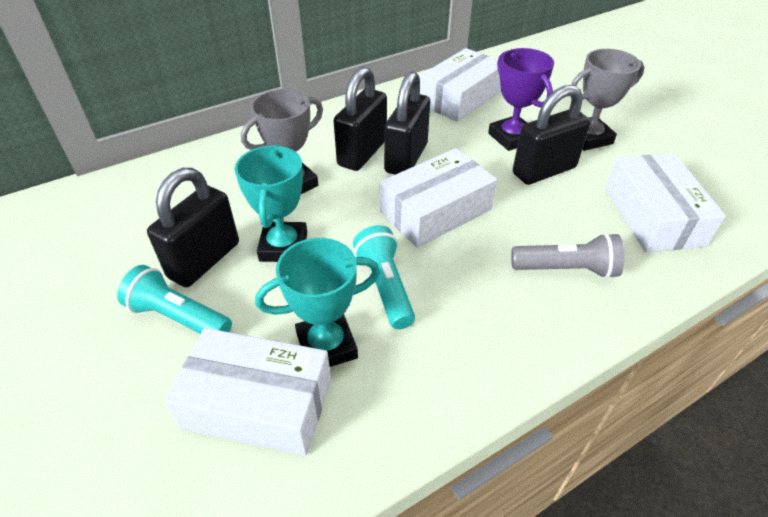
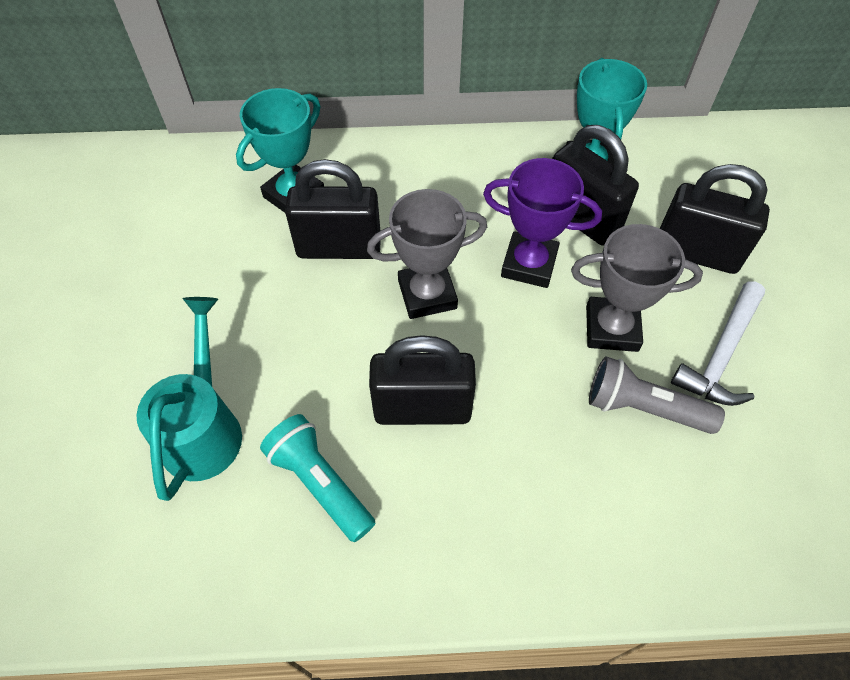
turquoise flashlight: [117,265,232,334] [353,225,415,329] = 2 -> [260,414,376,542] = 1
turquoise watering can: none = 0 -> [137,297,242,501] = 1
white box: [165,328,331,456] [380,148,497,248] [420,48,501,122] [605,153,726,252] = 4 -> none = 0
white hammer: none = 0 -> [671,281,765,406] = 1

